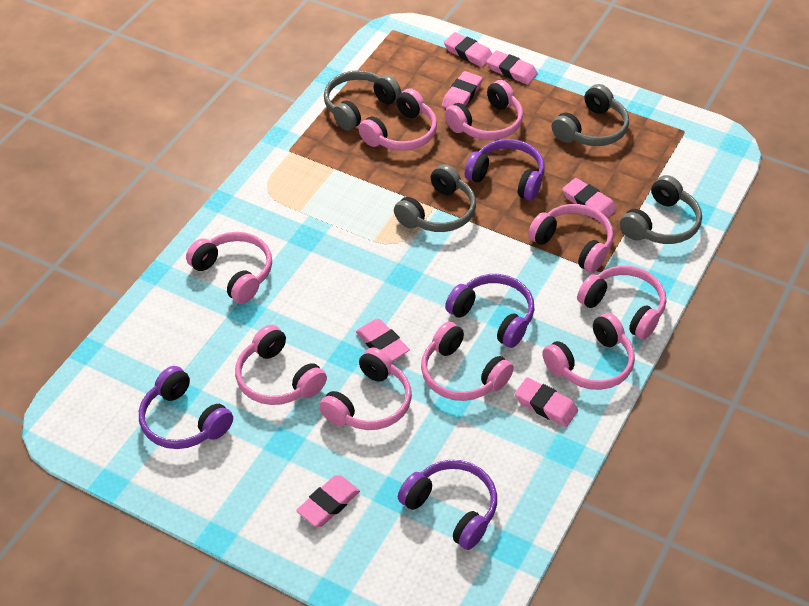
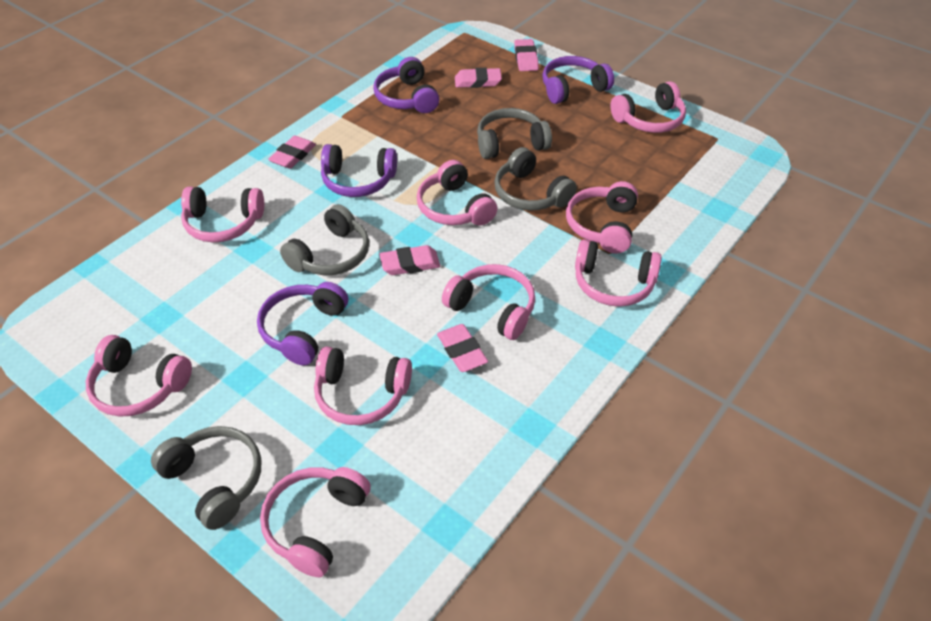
pink eraser: [296,475,360,527] [356,319,410,361] [442,71,482,108] [444,32,492,67] [486,50,538,85] [515,377,578,427] [562,178,617,218] = 7 -> [268,136,316,169] [379,245,440,275] [437,324,488,372] [455,68,502,88] [514,39,539,71] = 5

